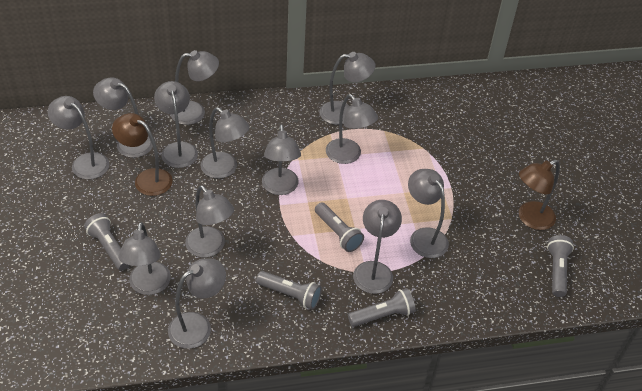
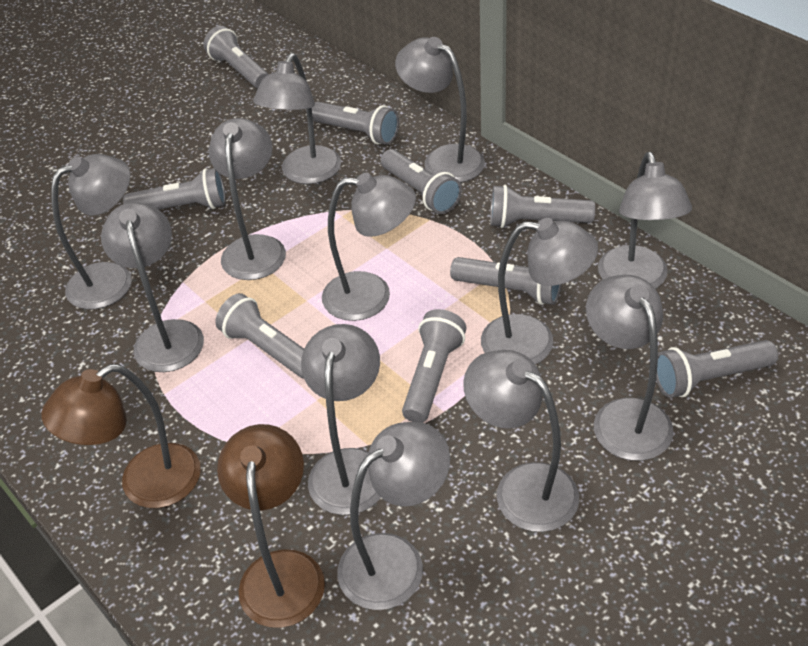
grey flashlight: [84,213,130,271] [256,271,322,310] [315,203,364,252] [348,288,416,327] [547,235,574,297] = 5 -> [123,168,226,210] [203,26,269,88] [215,293,304,379] [312,102,399,145] [381,149,462,214] [402,309,466,423] [450,257,562,305] [490,185,595,228] [656,340,778,398] = 9
grey lamp: [48,96,109,179] [93,77,153,158] [118,222,171,295] [154,81,198,168] [168,258,226,349] [170,50,219,125] [185,185,234,257] [200,107,250,179] [262,124,301,195] [320,52,376,125] [326,94,378,164] [353,200,402,294] [408,169,449,258] = 13 -> [52,154,132,310] [101,202,204,372] [209,118,286,280] [253,53,341,184] [301,324,381,515] [322,173,416,321] [337,422,450,610] [395,37,485,183] [463,350,579,532] [481,218,598,364] [586,275,674,461] [598,152,692,289] = 12

